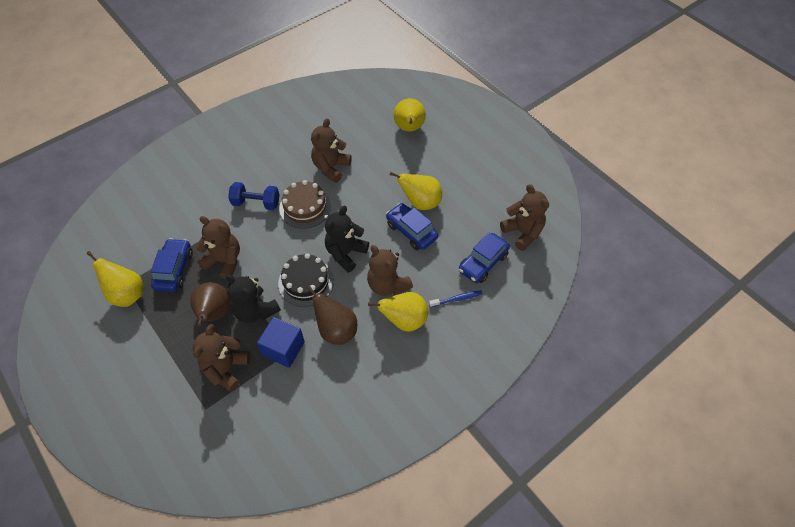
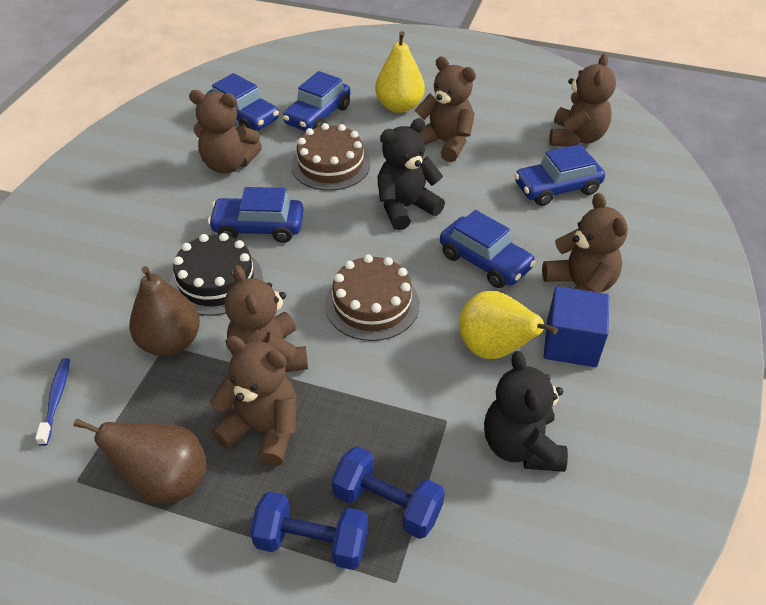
blue car: [151,238,193,292] [386,203,438,250] [459,233,510,283] = 3 -> [206,73,279,131] [208,187,304,243] [283,71,350,131] [440,210,536,288] [514,144,605,206] = 5
blue dumbbell: [228,182,279,210] = 1 -> [250,491,369,570] [331,446,445,539] = 2
brown cake: [279,180,331,229] = 1 -> [291,123,371,191] [325,255,420,341] = 2
brown teddy bear: [193,324,250,392] [196,216,240,279] [311,119,352,183] [367,245,413,296] [500,184,549,251] = 5 -> [189,90,262,173] [210,336,297,466] [225,265,308,372] [414,56,476,162] [542,193,628,293] [549,53,616,147] = 6
yellow pear: [87,251,143,307] [368,292,428,332] [390,172,442,210] [394,99,426,132] = 4 -> [375,31,425,113] [459,291,558,359] = 2

